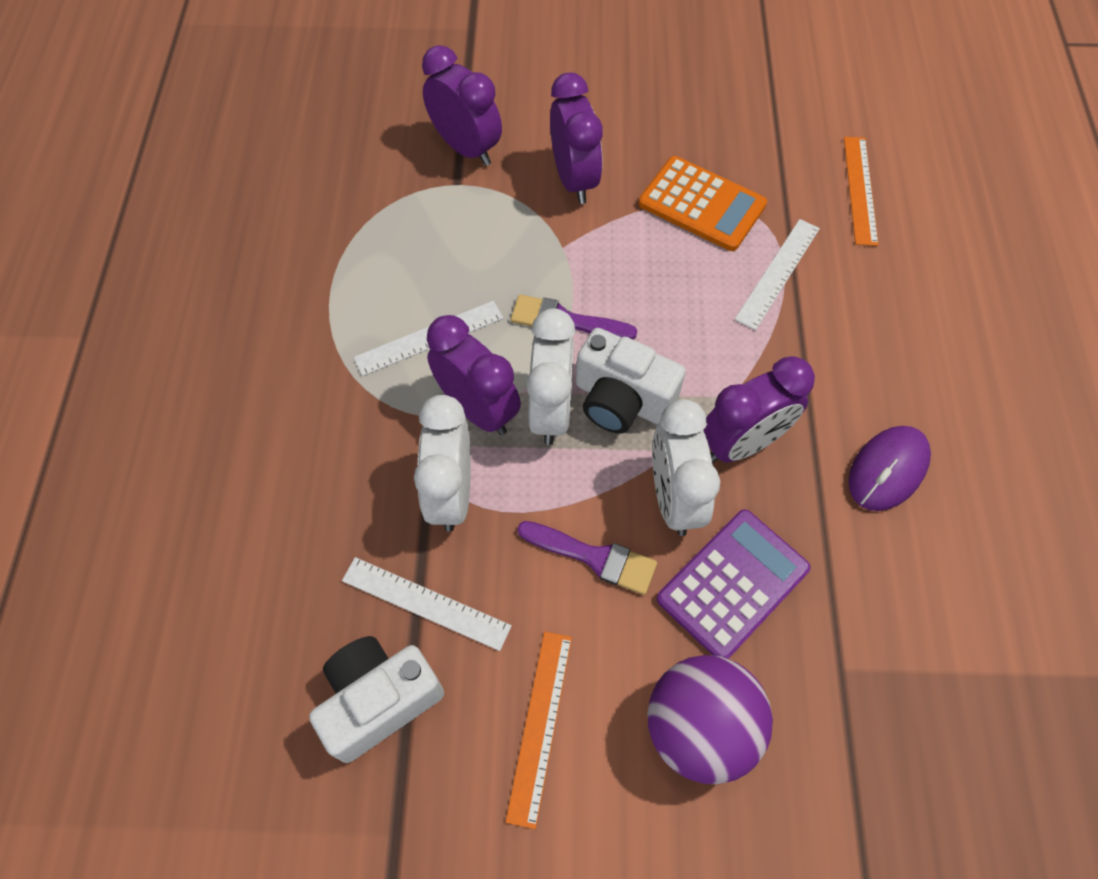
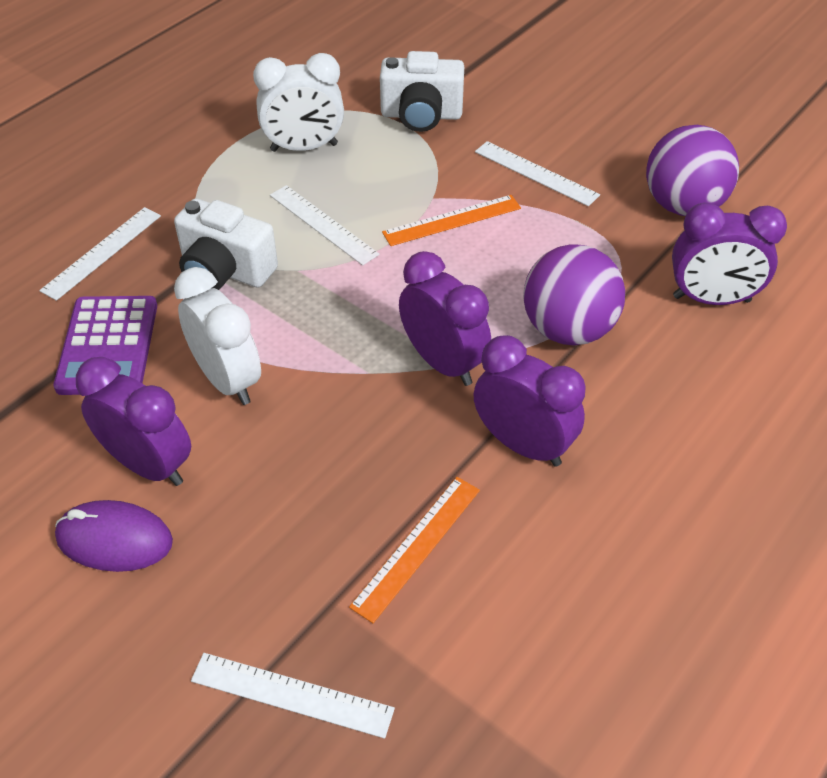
orange calculator: [639,156,767,251] = 1 -> none = 0
purple ball: [647,655,773,784] = 1 -> [523,244,625,346] [646,125,739,216] = 2
purple brush: [511,294,637,339] [517,521,657,595] = 2 -> none = 0
white clock: [414,395,471,532] [526,308,576,445] [652,399,720,536] = 3 -> [174,267,261,405] [253,53,344,152] = 2
white ruler: [342,557,512,651] [353,301,503,376] [735,219,820,330] = 3 -> [39,207,161,301] [191,653,395,739] [270,185,380,266] [475,141,600,206] = 4

